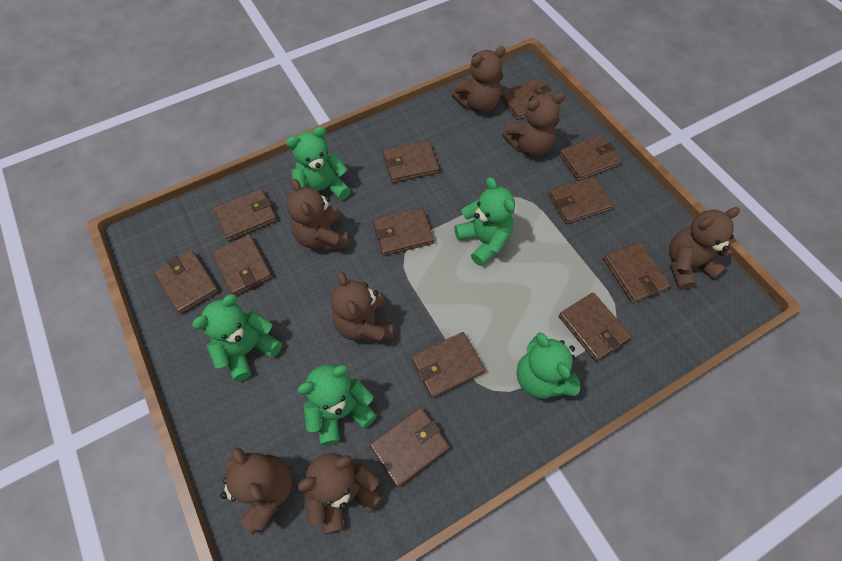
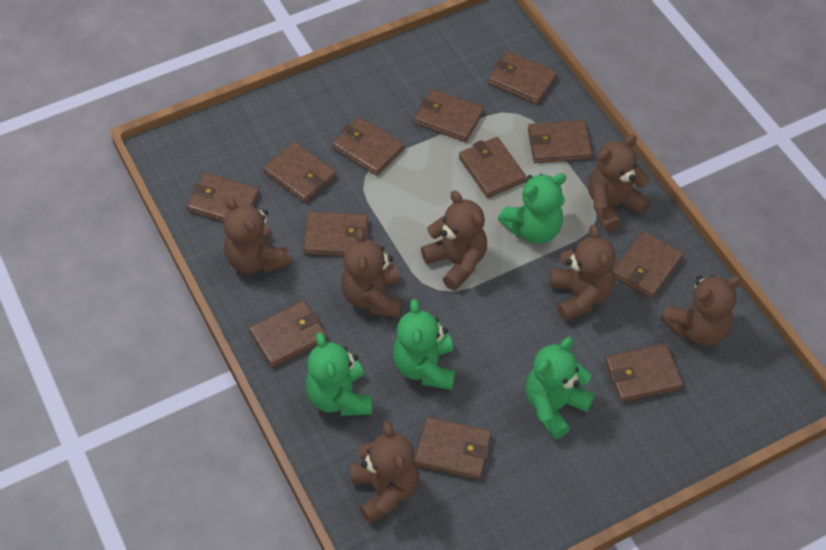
green teddy bear: [192,294,282,382] [286,126,351,200] [297,365,377,445] [454,177,515,266] [517,332,580,399] = 5 -> [305,332,372,416] [393,299,456,390] [498,173,566,244] [525,337,595,439] = 4

